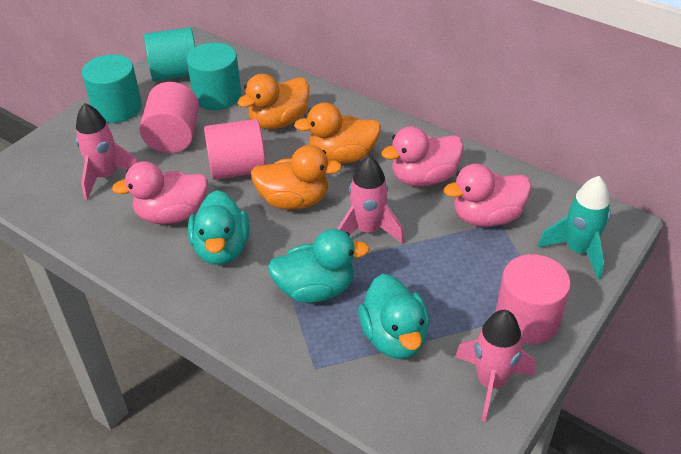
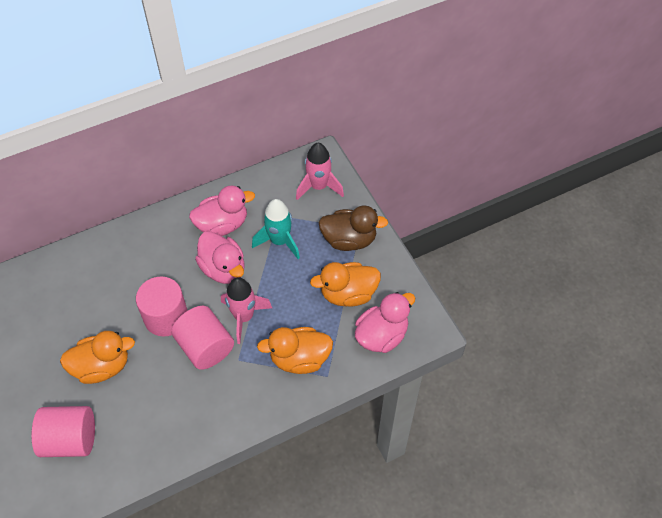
brown duck: none = 0 -> [318,205,388,251] = 1
pink rocket: [76,103,138,200] [337,156,404,244] [455,310,535,422] = 3 -> [221,277,272,344] [296,143,344,200] = 2
turquoise cylinder: [82,54,142,123] [144,27,195,81] [187,43,241,110] = 3 -> none = 0
turquoise duck: [188,190,250,265] [268,229,370,303] [358,274,429,359] = 3 -> none = 0

